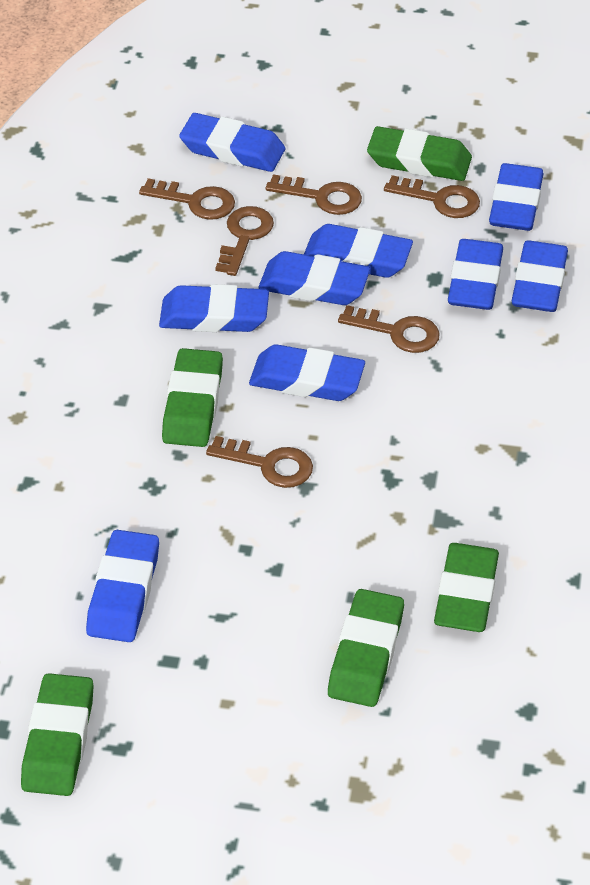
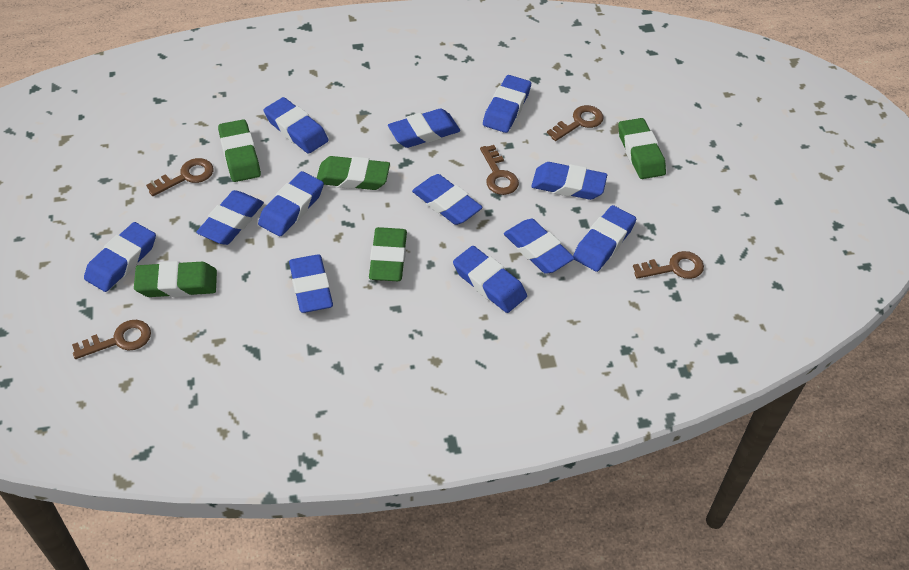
blue eraser: [86,530,159,642] [159,284,269,332] [179,113,285,172] [249,344,365,401] [259,251,370,305] [304,224,413,278] [448,239,503,310] [489,163,543,231] [511,240,568,312] = 9 -> [84,222,156,292] [196,190,264,245] [258,171,324,237] [264,97,329,154] [289,254,333,313] [388,109,460,148] [412,174,483,225] [453,246,527,313] [483,75,531,133] [504,219,575,274] [531,162,607,200] [573,205,636,272] = 12
brown key: [139,178,235,220] [206,436,313,488] [215,206,274,276] [265,174,362,215] [338,305,440,353] [384,175,480,218] = 6 -> [72,320,151,359] [146,158,213,196] [480,145,519,195] [547,105,604,141] [633,251,704,279] = 5

